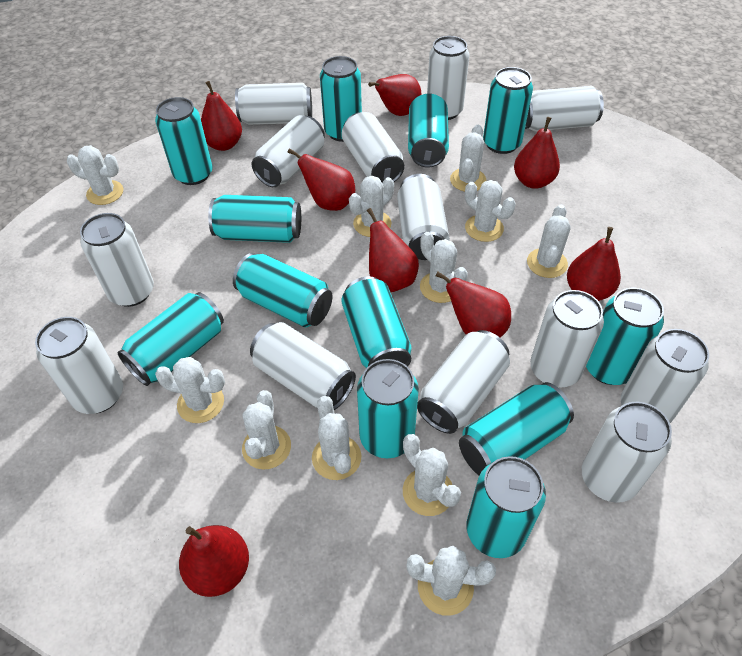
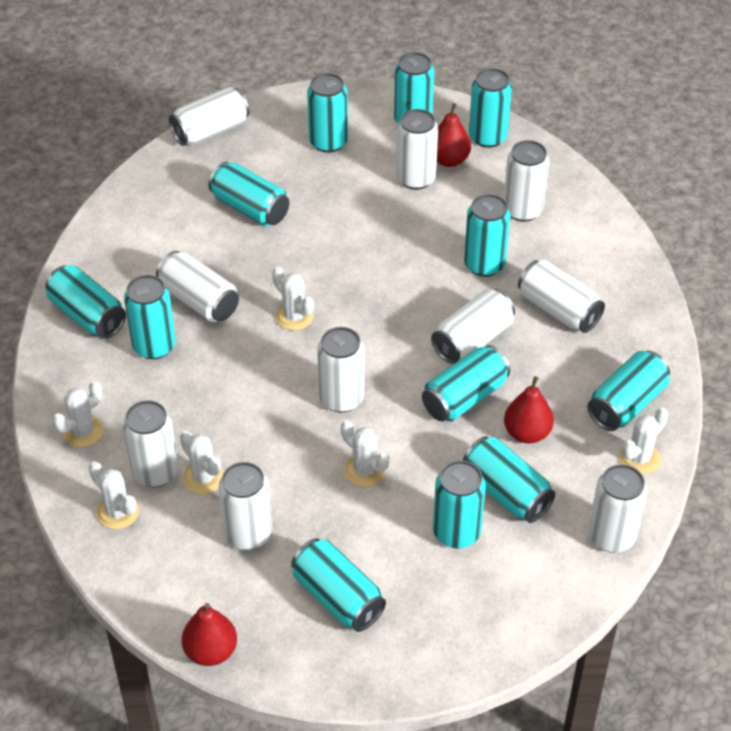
red pear: [179,525,249,597] [201,81,242,151] [288,148,355,211] [367,208,419,292] [368,74,421,116] [435,271,511,337] [514,117,560,189] [567,227,621,301] = 8 -> [182,603,237,666] [437,103,471,167] [504,376,554,444] = 3
white cactus: [67,145,123,205] [155,357,225,423] [242,390,291,470] [312,396,362,480] [349,176,394,237] [403,434,461,516] [406,546,496,616] [420,232,468,303] [450,125,486,192] [465,180,516,242] [527,205,571,278] = 11 -> [53,381,104,447] [89,461,139,529] [180,431,224,494] [272,267,314,331] [341,420,389,487] [619,408,669,474] = 6
white can: [35,317,123,414] [80,213,154,307] [235,83,312,125] [250,322,356,410] [252,115,325,187] [342,112,404,182] [397,174,450,260] [417,330,510,434] [427,36,469,120] [525,86,604,131] [530,290,604,387] [582,402,672,503] [621,329,709,423] = 13 -> [123,400,178,487] [156,251,239,322] [169,87,249,146] [218,462,272,550] [317,327,364,412] [396,109,438,190] [431,289,515,364] [504,140,549,222] [518,260,605,333] [588,464,647,552] = 10

